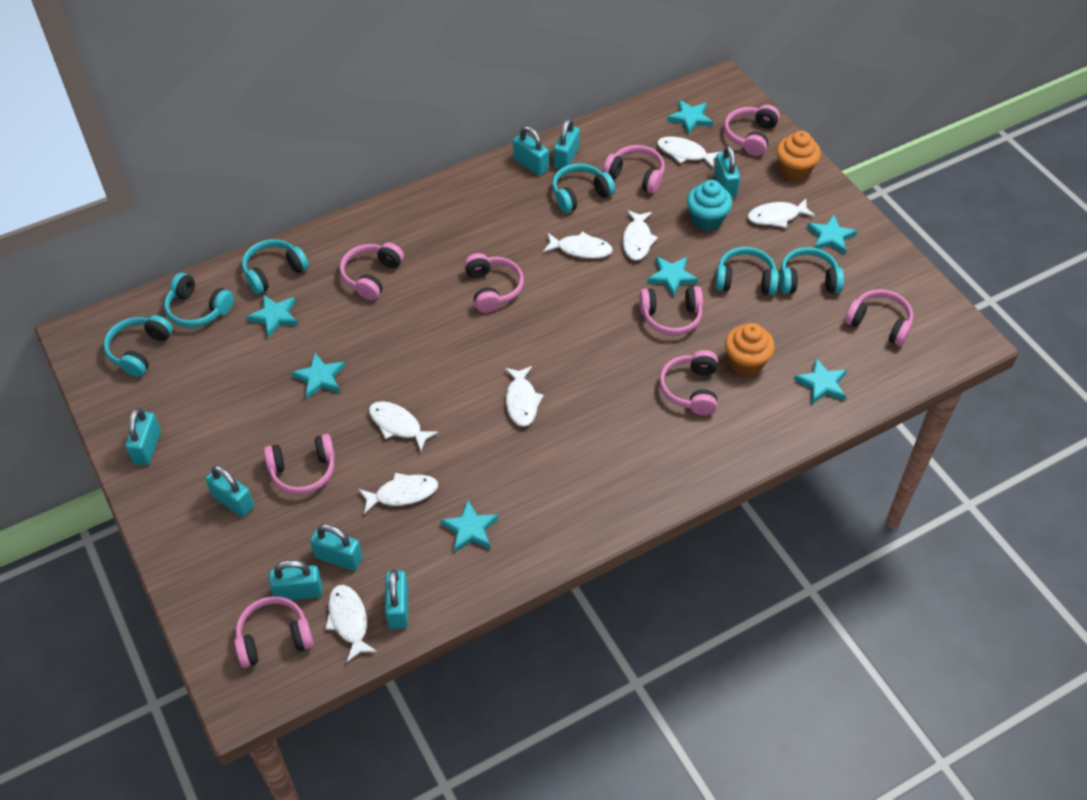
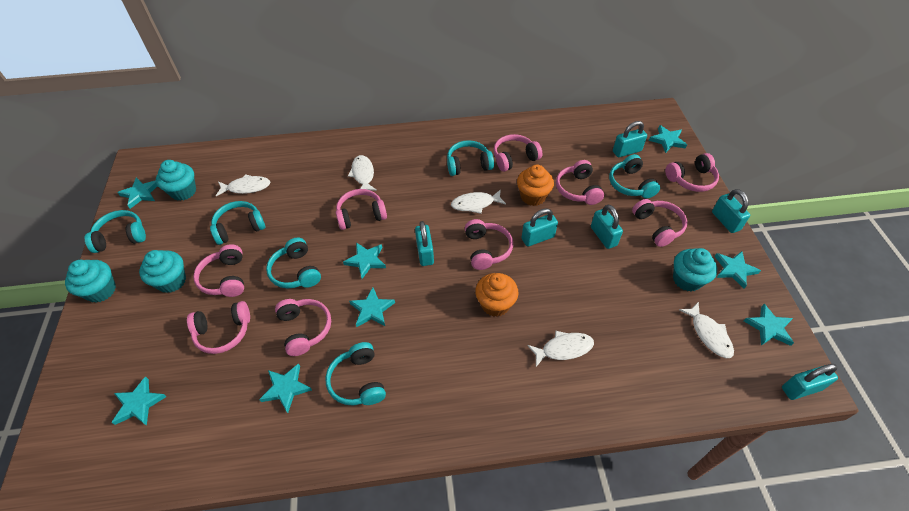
turquoise cupcake: [687,180,732,231] = 1 -> [65,260,116,303] [139,250,186,293] [156,160,196,201] [673,248,717,292] = 4
turquoise padlock: [125,408,161,465] [206,465,254,517] [269,560,322,600] [310,524,362,571] [385,569,408,629] [513,126,549,176] [554,118,580,169] [714,145,740,197] = 8 -> [415,221,434,266] [521,208,558,247] [591,204,623,249] [613,121,647,157] [712,189,750,233] [782,364,838,400] = 6
turquoise star: [246,294,299,338] [291,353,345,399] [440,500,499,553] [647,256,698,297] [667,100,713,135] [794,358,847,404] [807,215,857,255] = 7 -> [111,376,167,426] [117,178,157,209] [259,363,312,413] [343,243,386,279] [349,287,395,327] [649,125,687,153] [714,251,761,289] [744,304,794,346] = 8
white fish: [325,585,377,662] [359,473,438,514] [369,401,439,451] [505,366,544,427] [543,231,613,259] [623,210,658,260] [657,136,722,168] [748,199,815,228] = 8 -> [216,174,270,196] [348,155,377,191] [451,189,506,214] [527,331,594,367] [679,301,734,358] = 5

